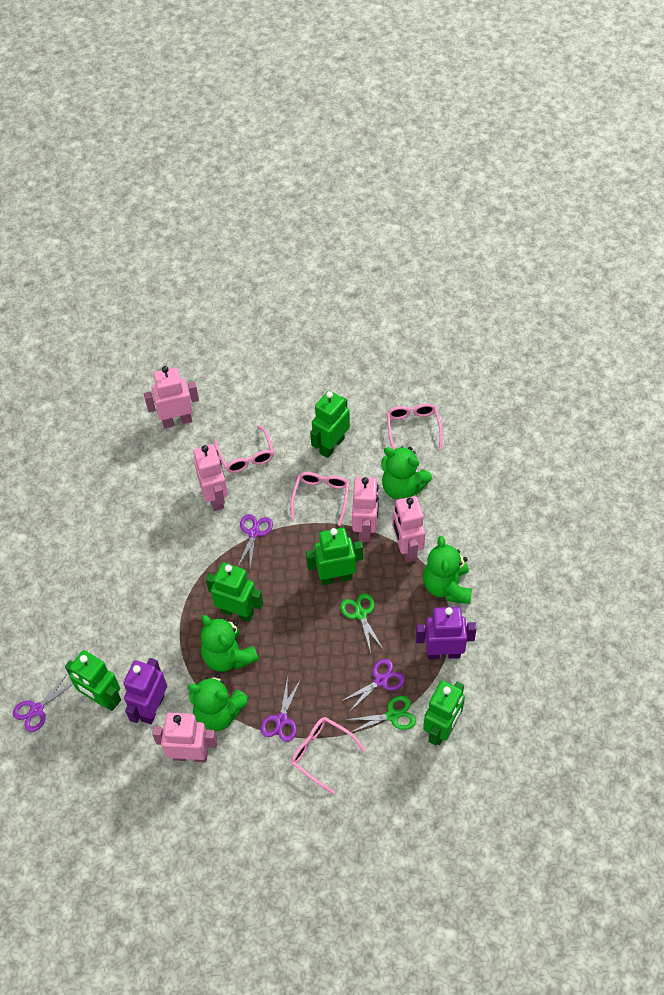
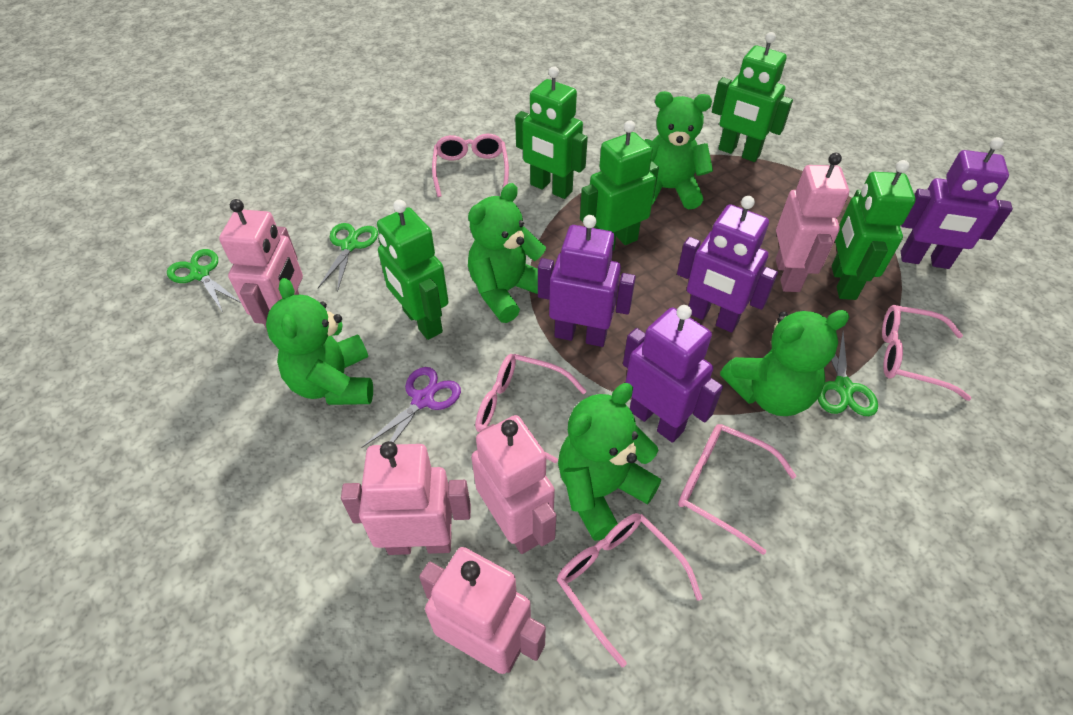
green scissors: [340,593,383,653] [346,696,416,732] = 2 -> [167,249,241,313] [318,223,378,292] [818,332,878,416] = 3
green teddy bear: [188,674,249,732] [201,615,259,672] [381,446,432,500] [423,536,472,604] = 4 -> [266,278,373,405] [468,183,546,323] [558,383,661,541] [645,91,713,210] [720,310,850,416] = 5
pink glasses: [214,425,274,473] [291,472,349,526] [291,717,365,794] [387,403,443,450] = 4 -> [432,134,509,197] [475,354,587,463] [557,513,703,667] [678,424,796,555] [882,305,971,401] = 5
purple robot: [123,658,167,724] [416,607,476,659] = 2 -> [538,215,636,347] [623,305,723,443] [677,196,778,333] [901,137,1013,269] = 4
purple scissors: [13,673,73,732] [238,514,273,568] [261,676,301,742] [340,659,405,713] = 4 -> [361,367,461,448] = 1

